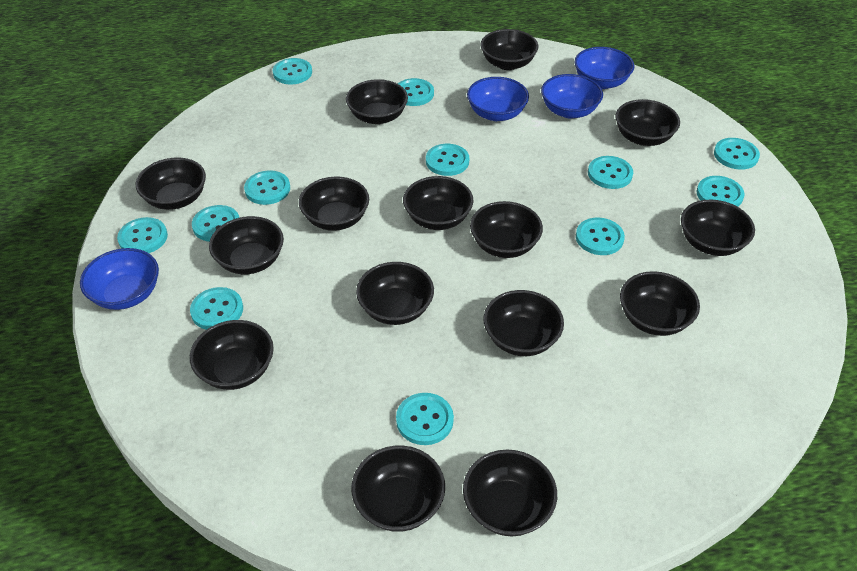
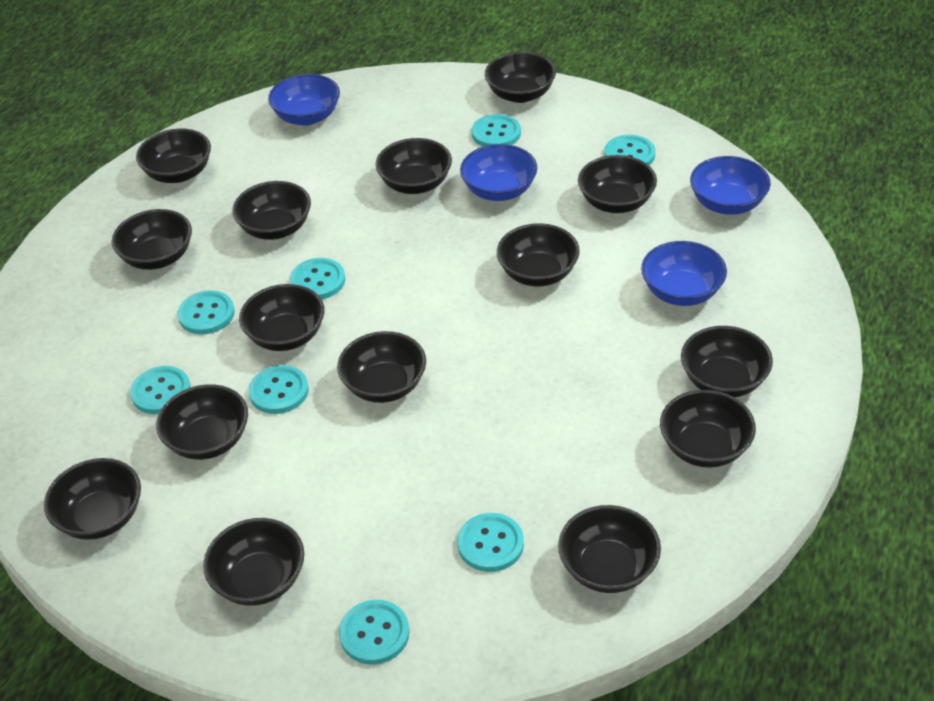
turquoise button: [117,217,168,253] [190,287,243,330] [192,205,239,242] [244,170,290,205] [273,58,312,84] [396,393,454,445] [398,78,434,106] [426,144,469,176] [576,218,625,255] [588,156,633,189] [697,176,745,207] [714,138,760,170] = 12 -> [130,366,191,414] [177,290,235,334] [248,365,309,414] [290,258,345,299] [339,600,410,665] [457,513,524,572] [472,114,521,147] [605,135,655,165] = 8

